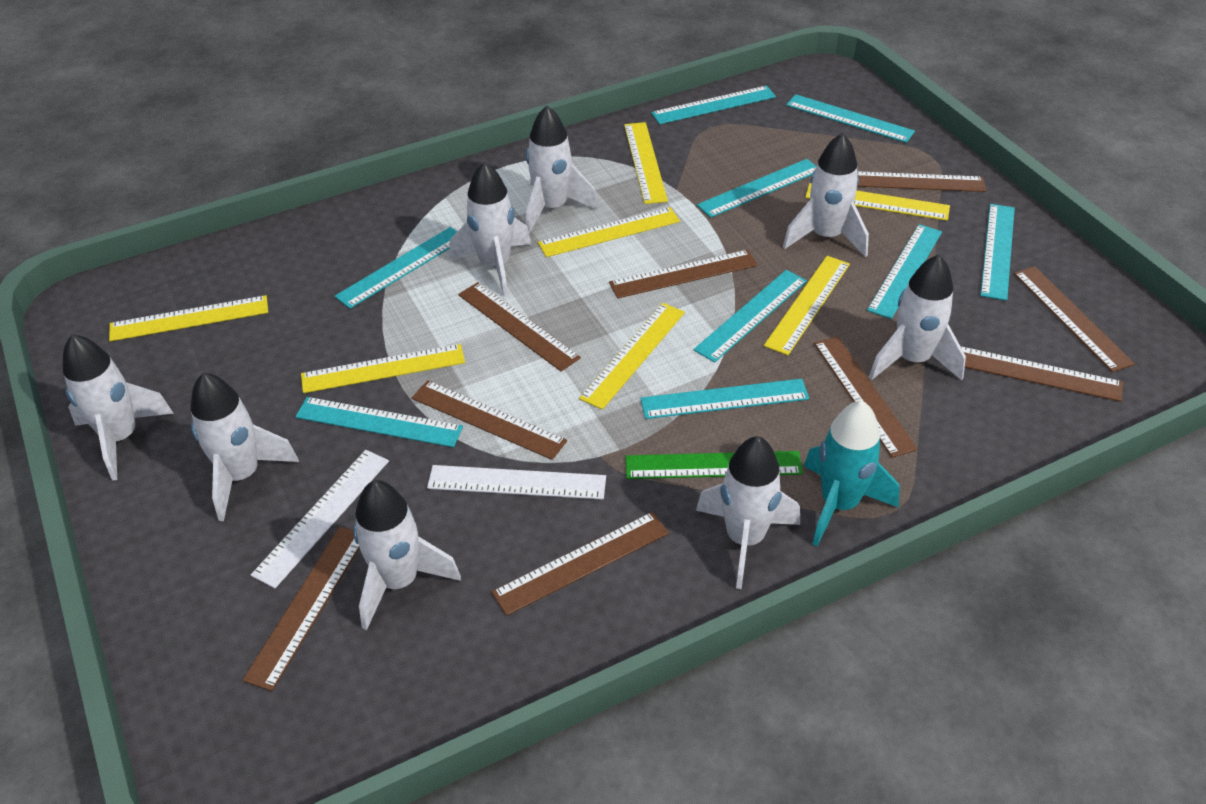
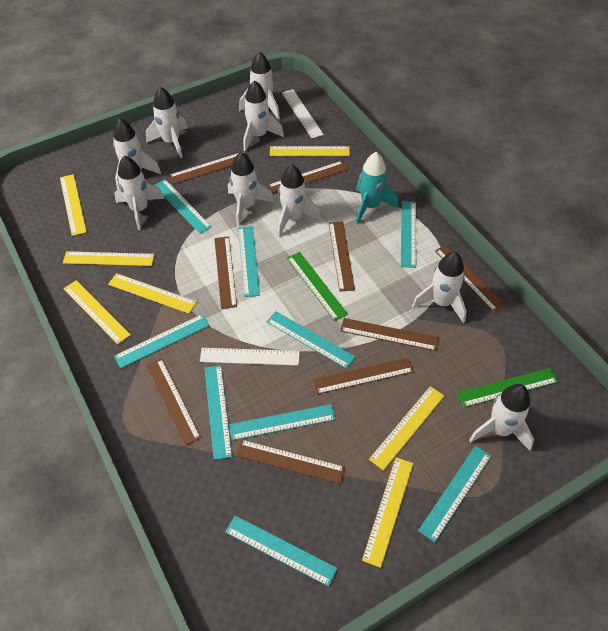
green ruler: [626,451,803,479] = 1 -> [287,252,348,321] [457,368,558,407] = 2
white rocket: [63,334,174,481] [191,373,299,521] [353,480,461,630] [449,162,531,297] [526,106,598,234] [696,436,800,589] [783,133,869,257] [869,255,966,381] = 8 -> [113,118,161,189] [114,155,164,231] [146,87,188,158] [228,152,273,226] [239,51,280,120] [243,80,284,151] [277,164,321,237] [412,252,467,323] [469,384,534,451] = 9

